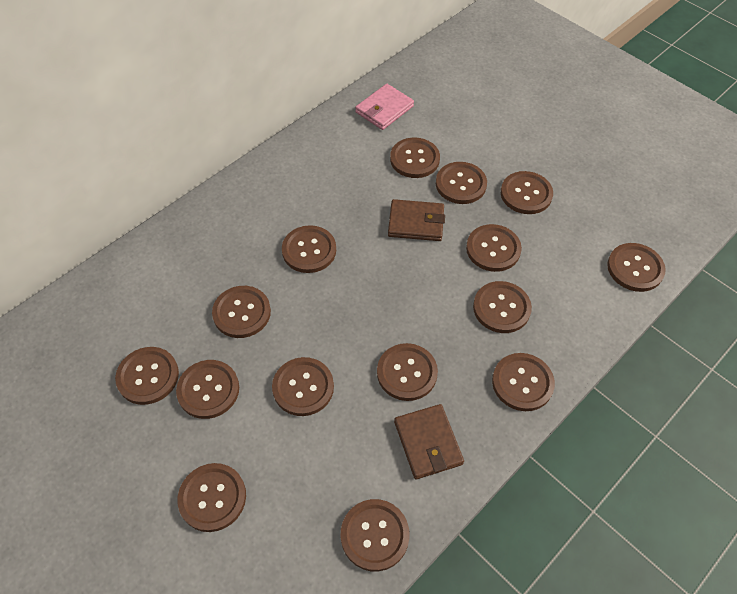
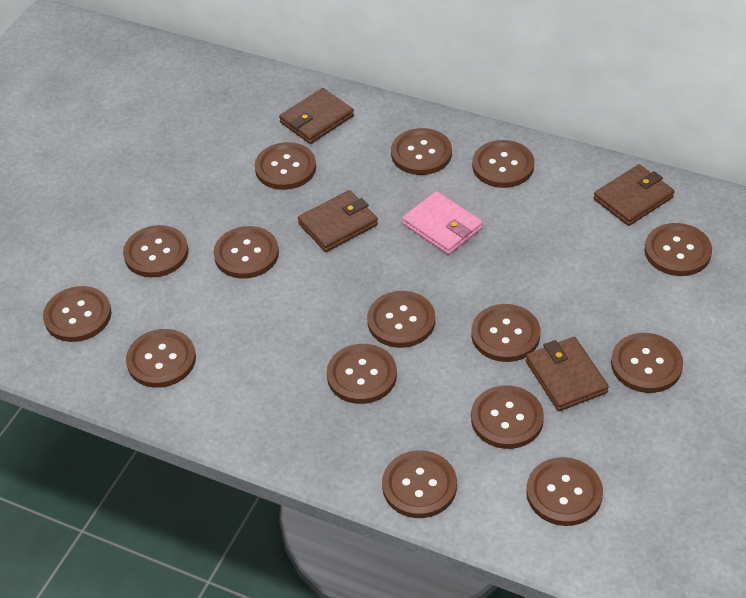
brown wallet: [388,199,445,241] [394,404,464,479] = 2 -> [279,88,354,144] [298,190,378,252] [526,337,609,411] [594,164,675,226] = 4

